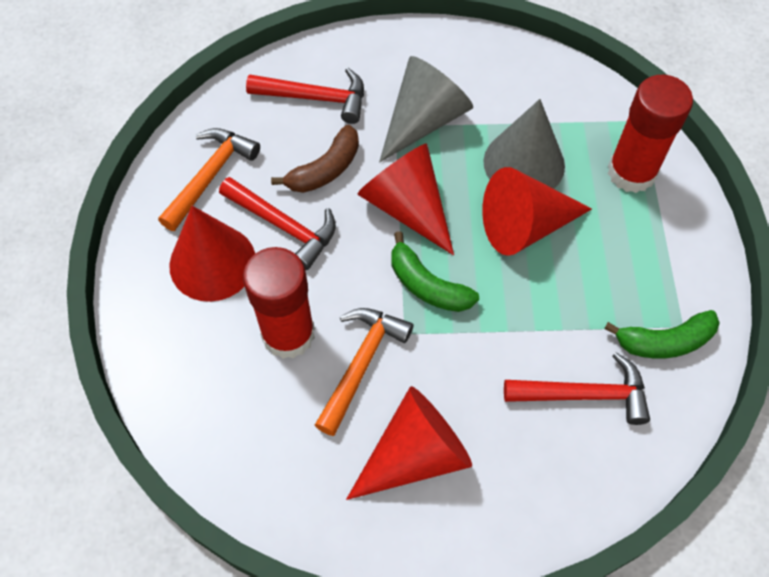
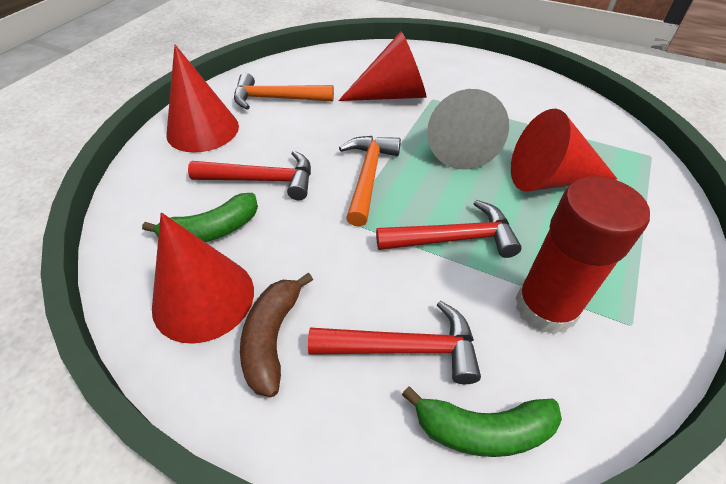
grey cone: [379,56,473,162] [484,99,565,189] = 2 -> [427,89,509,170] = 1
red glue stick: [243,247,315,359] [608,75,693,193] = 2 -> [516,176,650,335] = 1

